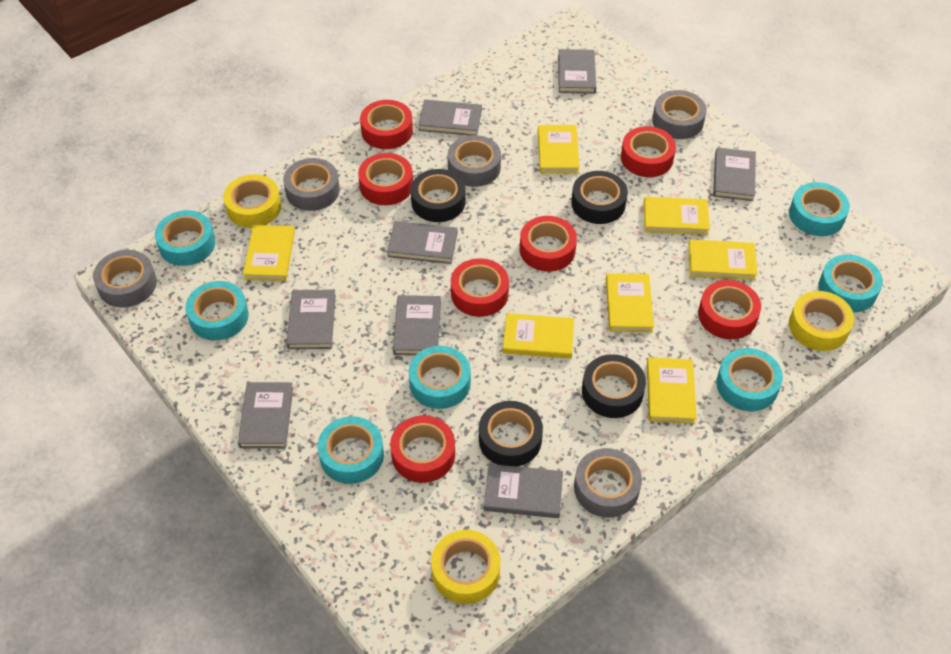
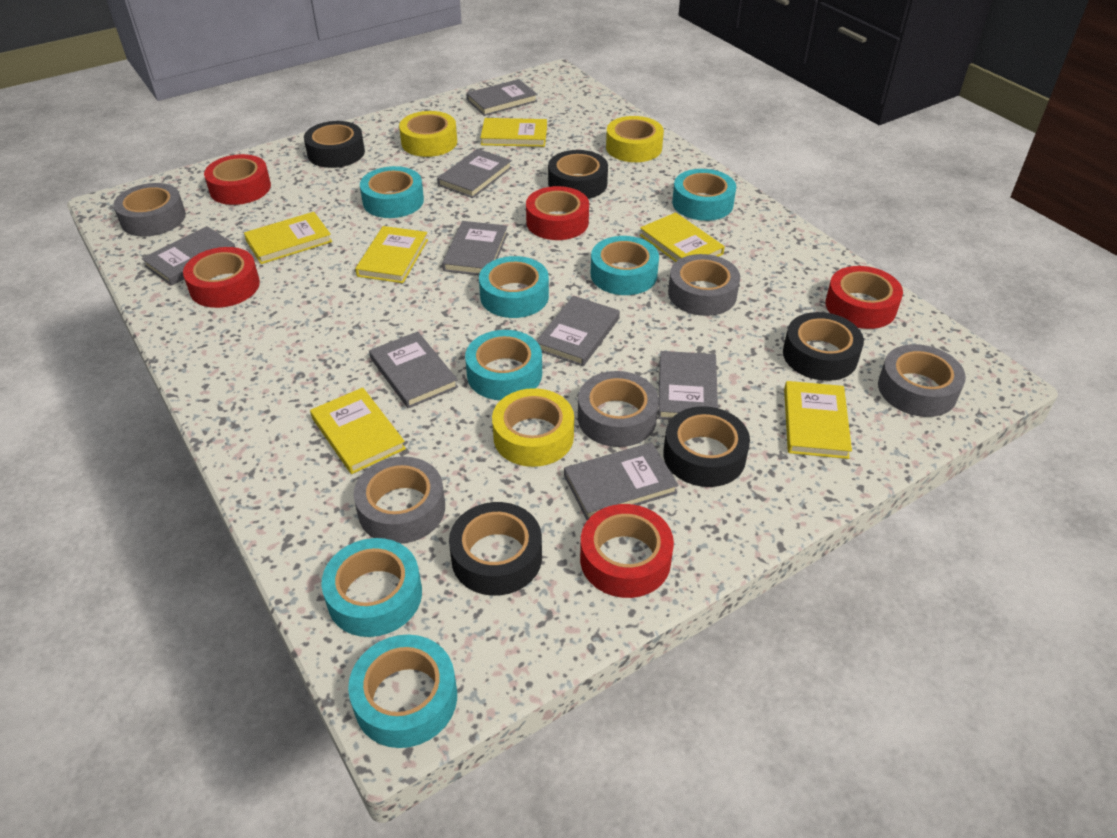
black tape: [411,169,466,222] [479,401,543,467] [571,171,628,224] [582,354,646,418] = 4 -> [304,121,365,168] [449,502,542,596] [548,150,608,199] [663,406,750,487] [783,312,864,381] = 5
red tape: [358,153,413,205] [360,100,413,149] [390,415,455,483] [451,258,509,317] [520,216,577,272] [621,126,676,177] [698,280,761,339] = 7 -> [183,247,260,308] [204,154,271,205] [526,186,589,240] [580,504,674,598] [825,266,903,329] = 5
yellow book: [243,225,295,281] [503,313,574,359] [538,125,580,173] [606,273,654,332] [644,197,710,235] [647,357,697,424] [689,239,758,280] = 7 -> [244,212,332,264] [310,388,406,474] [355,226,428,283] [480,118,547,147] [640,212,725,262] [784,381,852,459] = 6

